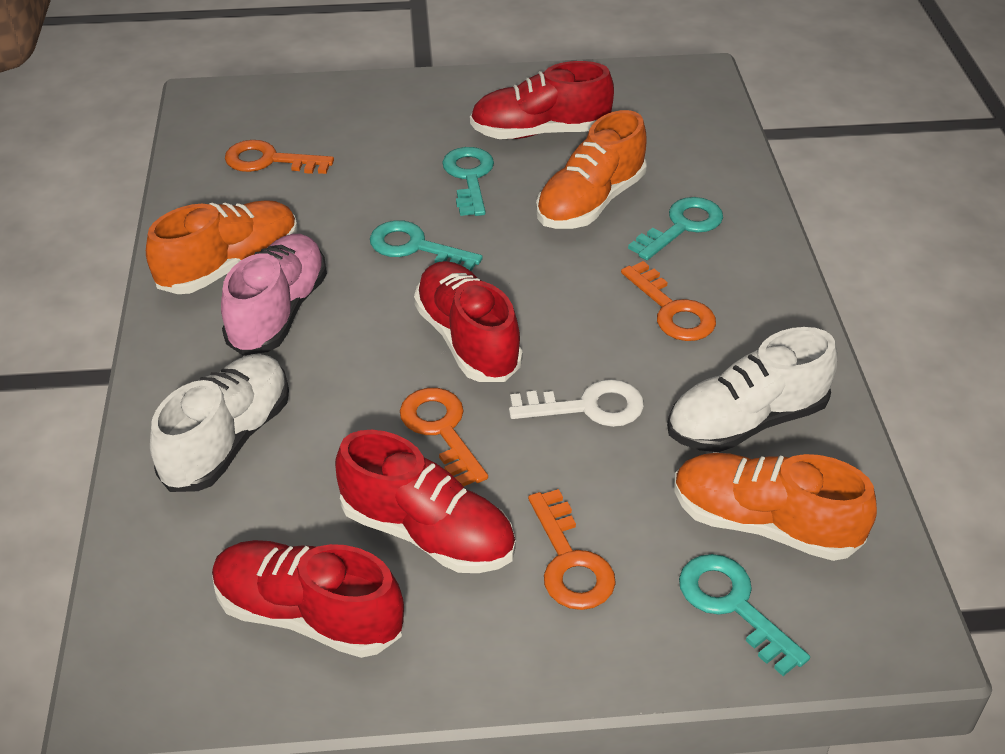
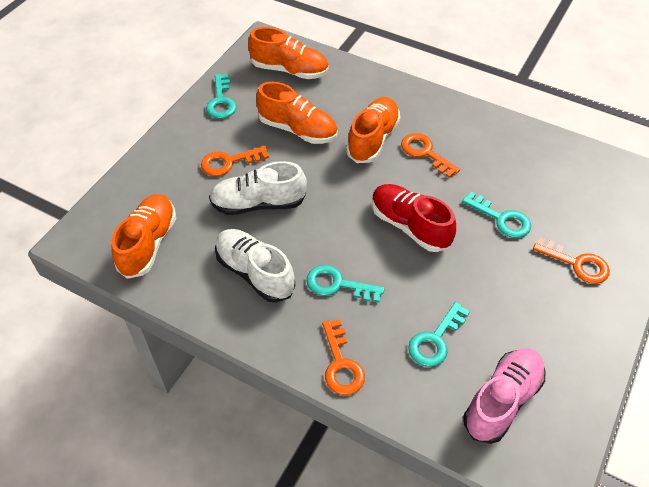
orange shoe: [146,200,298,294] [536,110,647,229] [674,453,877,561] = 3 -> [111,194,176,279] [248,27,328,79] [256,82,338,144] [346,97,400,163] = 4
red shoe: [212,540,404,658] [335,430,516,573] [414,261,523,382] [470,61,614,139] = 4 -> [372,184,456,252] = 1
white key: [509,379,644,427] = 1 -> none = 0

